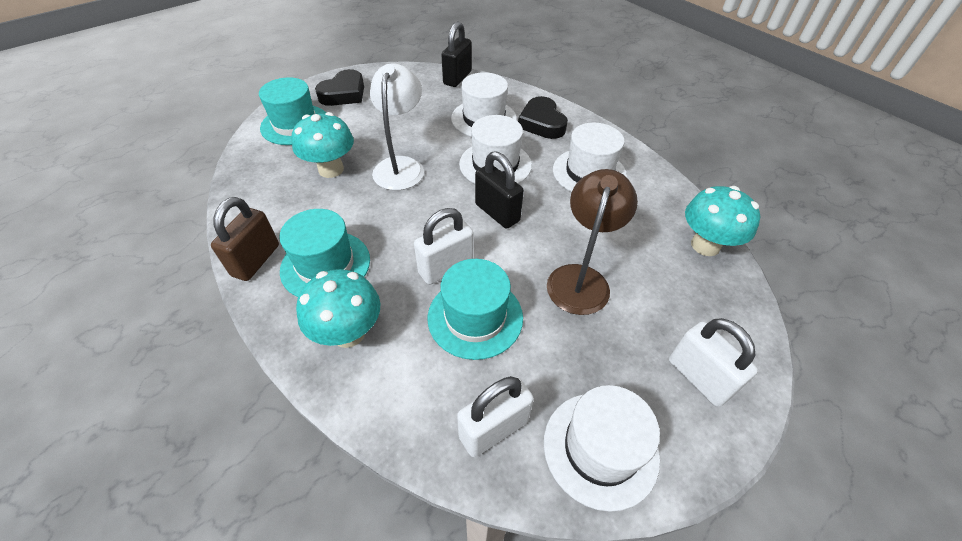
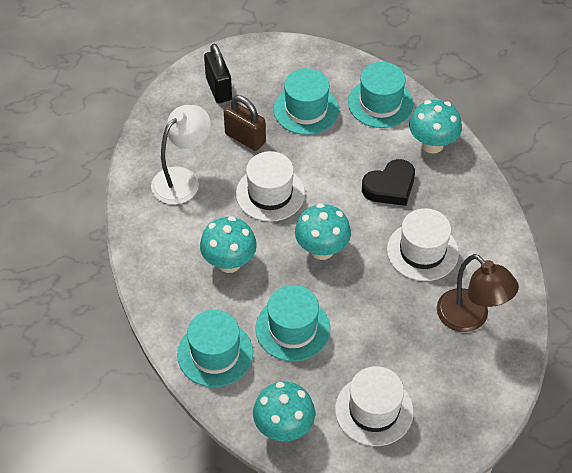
black heart: [315,69,364,106] [518,96,568,139] = 2 -> [362,159,415,206] = 1
black padlock: [442,22,472,87] [475,151,524,229] = 2 -> [204,44,232,103] = 1
turquoise hat: [259,77,326,145] [279,209,370,297] [428,259,523,360] = 3 -> [177,310,253,387] [255,285,330,361] [273,68,339,135] [348,62,413,128] = 4
turquoise mushroom: [292,112,354,178] [296,269,381,348] [685,186,761,256] = 3 -> [200,216,257,273] [253,381,315,442] [295,203,351,260] [409,100,462,153] = 4
white hat: [451,72,517,137] [459,115,532,184] [544,385,660,512] [553,123,627,192] = 4 -> [236,151,305,222] [335,366,414,446] [387,208,459,281] = 3
white padlock: [414,208,474,285] [457,376,534,457] [669,318,758,407] = 3 -> none = 0

